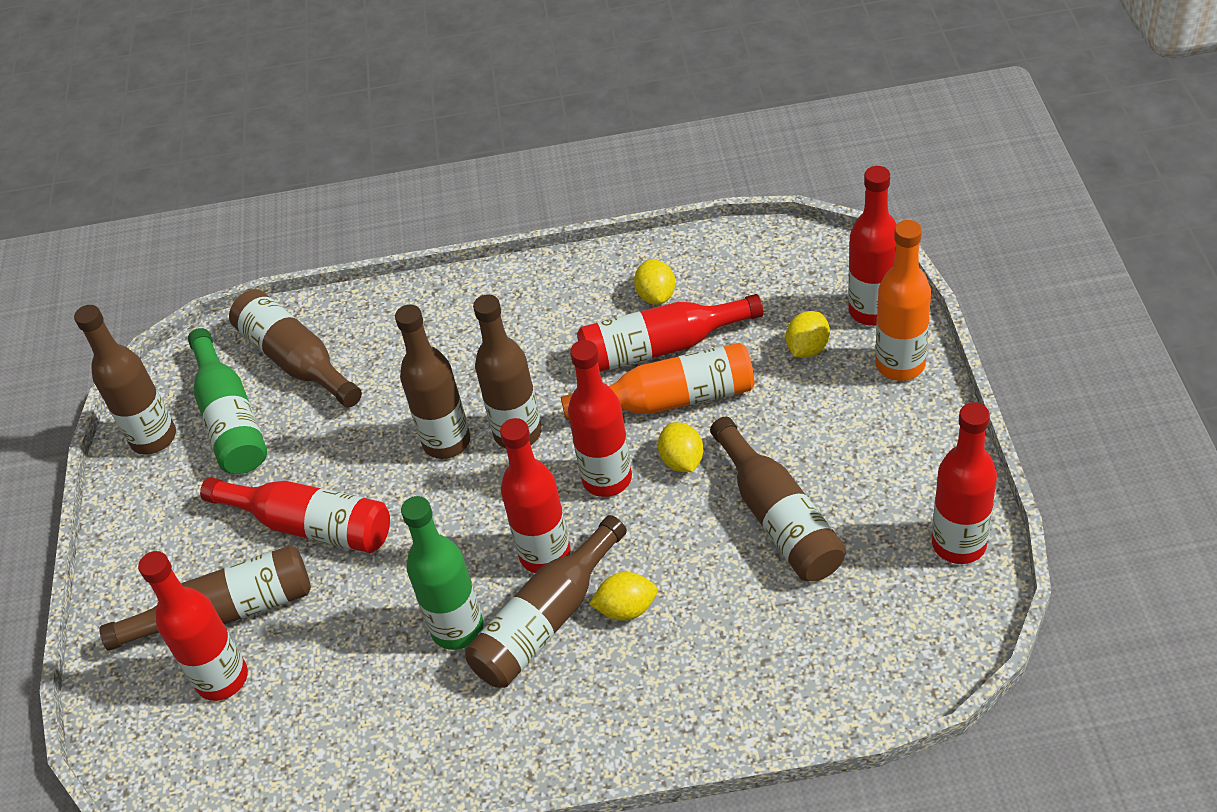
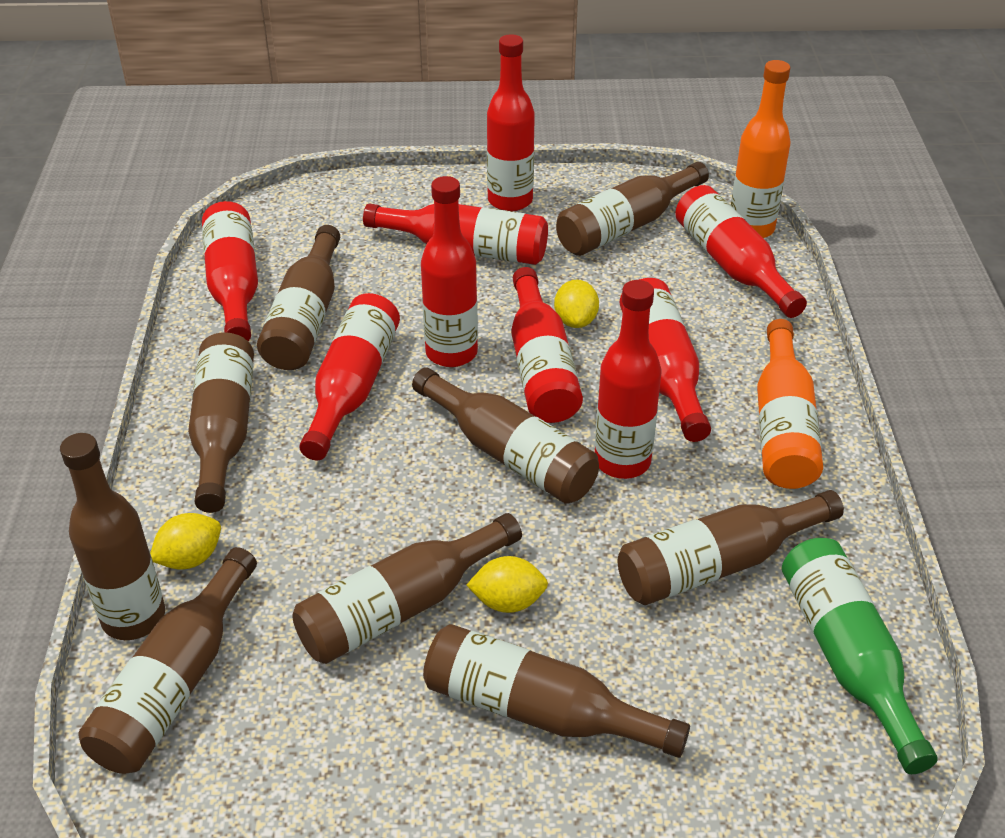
brown bottle: [74,305,176,454] [99,545,311,651] [229,289,362,408] [395,305,470,459] [465,515,627,688] [473,294,542,448] [710,417,846,581] = 7 -> [60,433,165,640] [78,547,257,774] [188,332,254,513] [257,225,340,370] [292,513,522,664] [412,367,599,504] [423,624,690,758] [556,162,709,256] [618,490,844,605] = 9
green bottle: [188,328,267,474] [401,496,484,650] = 2 -> [782,538,938,774] = 1
red bottle: [138,551,248,701] [200,477,390,553] [500,418,571,573] [568,340,632,497] [577,294,763,372] [848,166,897,326] [932,402,997,564] = 7 -> [202,201,258,341] [299,293,400,460] [363,204,548,265] [421,176,478,367] [487,34,535,211] [511,267,583,423] [595,280,661,479] [620,278,711,442] [675,185,807,318] = 9
yellow lemon: [589,572,657,621] [634,260,675,305] [658,422,704,472] [786,311,830,358] = 4 -> [150,513,221,570] [467,556,548,613] [554,280,599,328] = 3

